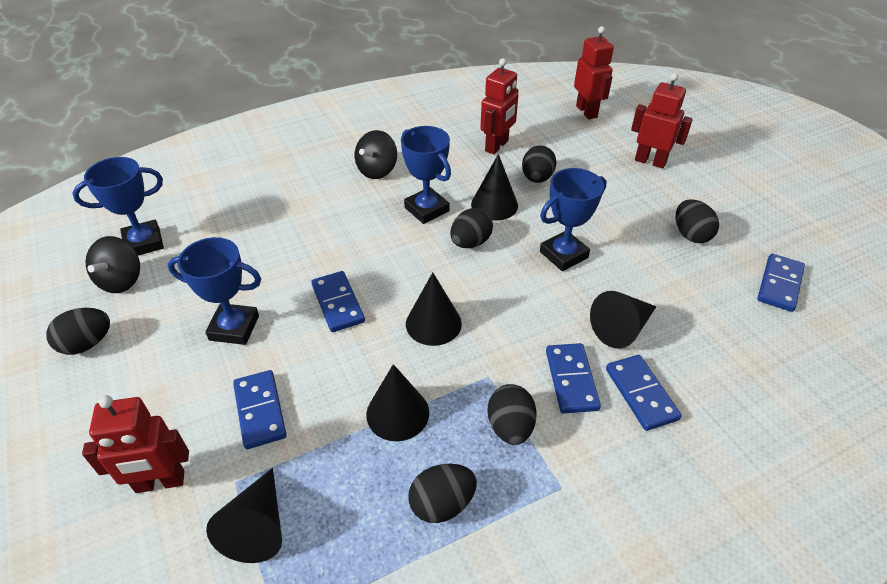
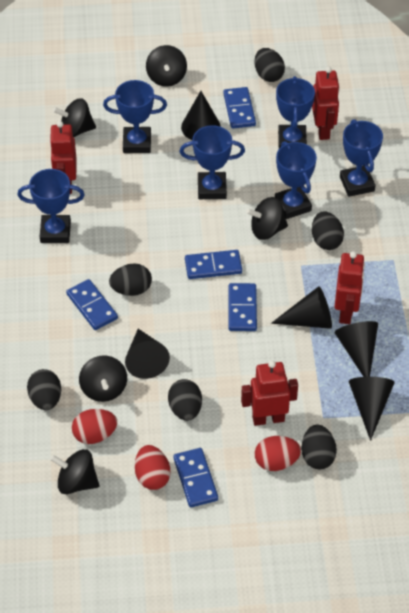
black spinning top: [86,236,140,293] [355,130,397,179] = 2 -> [50,449,99,494] [53,98,96,137] [79,355,127,402] [146,45,187,87] [246,197,288,240] = 5
blue trophy: [73,157,164,255] [168,237,261,345] [401,126,451,224] [540,168,606,271] = 4 -> [17,169,85,243] [103,80,167,153] [180,125,245,199] [275,141,317,219] [276,76,315,149] [340,119,383,197] = 6
red egg: none = 0 -> [72,409,117,444] [135,445,170,490] [255,436,301,471] = 3

